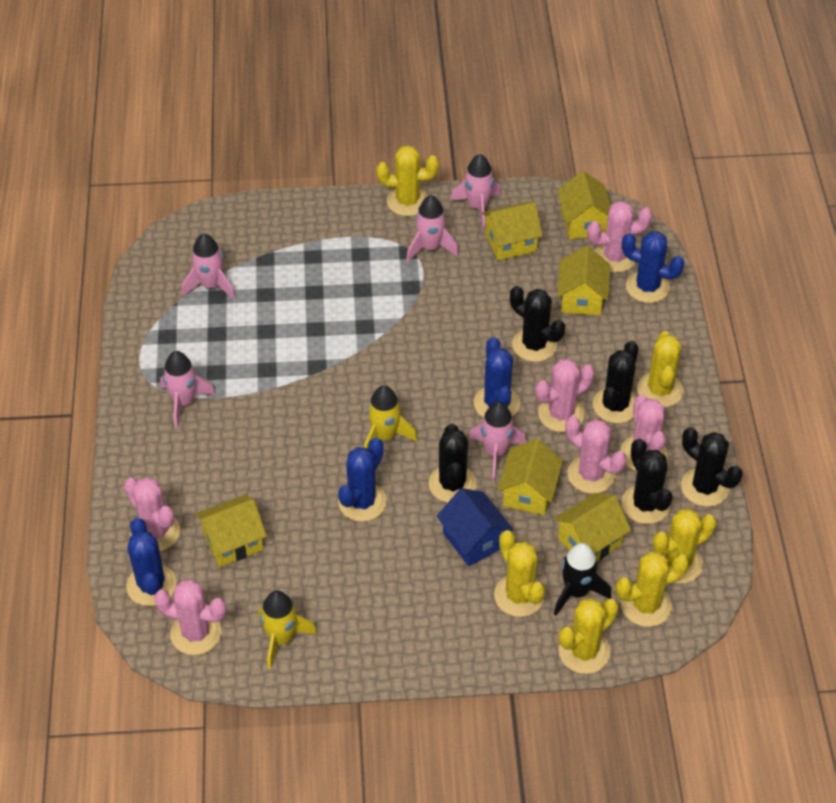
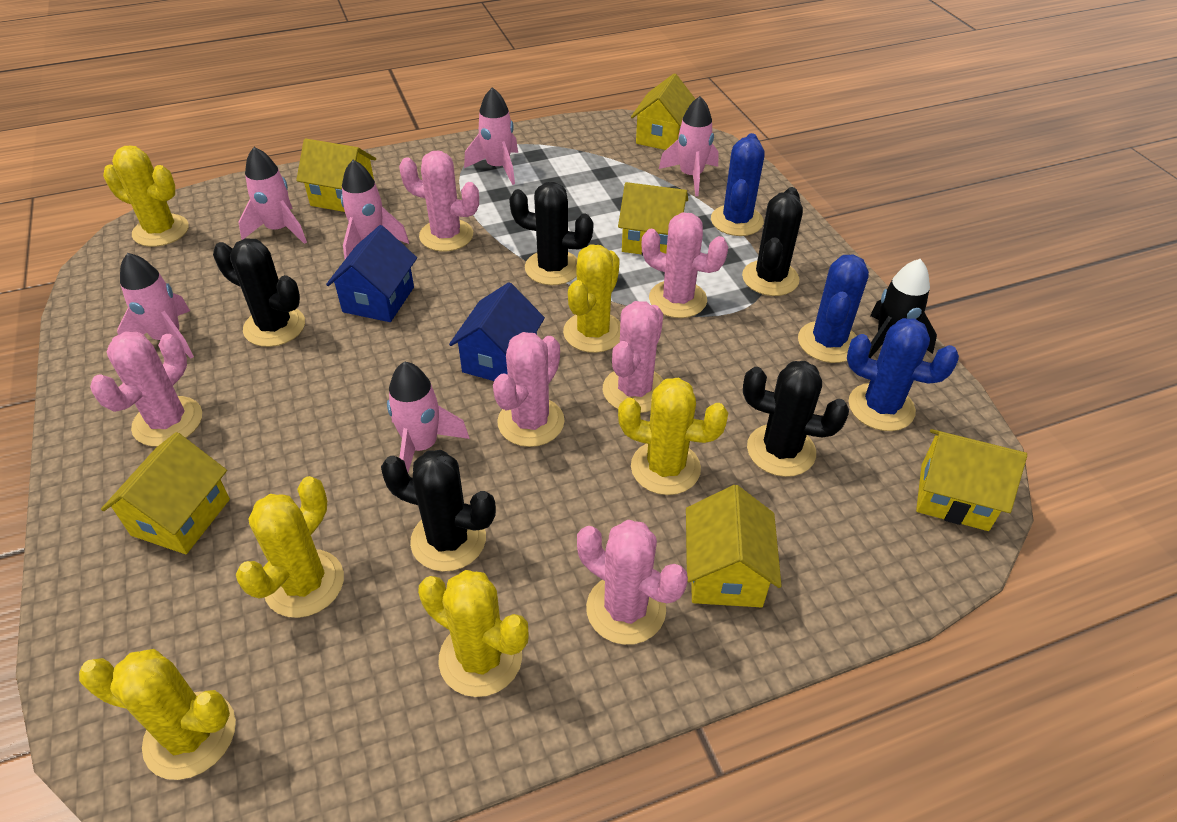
blue cactus: [126,518,177,606] [338,437,387,522] [474,337,520,418] [622,231,684,303] = 4 -> [711,133,765,236] [798,255,869,363] [847,318,959,431] = 3
blue house: [437,488,513,566] = 1 -> [326,225,417,322] [449,282,545,381] = 2
pink rocket: [160,351,216,428] [182,233,235,300] [406,195,459,262] [450,154,501,228] [469,402,526,480] = 5 -> [117,253,194,359] [238,147,307,244] [341,160,409,259] [387,362,470,472] [464,87,518,185] [659,96,719,196] = 6
yellow rocket: [258,590,317,670] [364,385,418,449] = 2 -> none = 0

